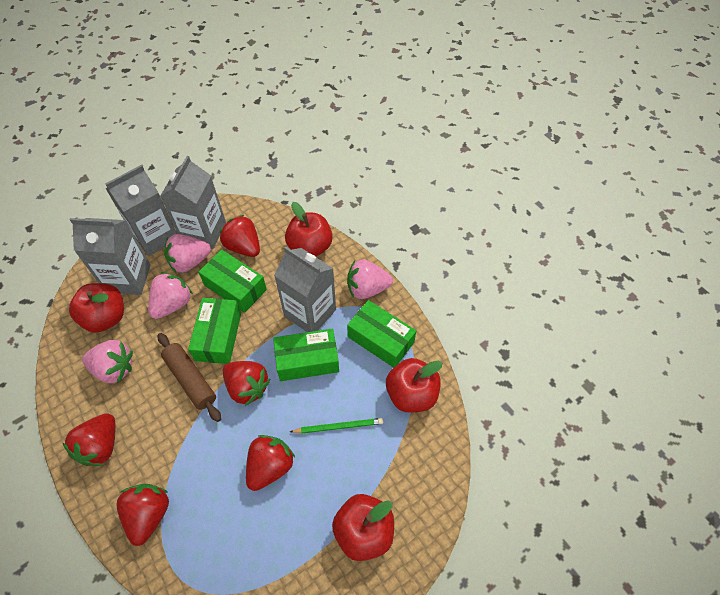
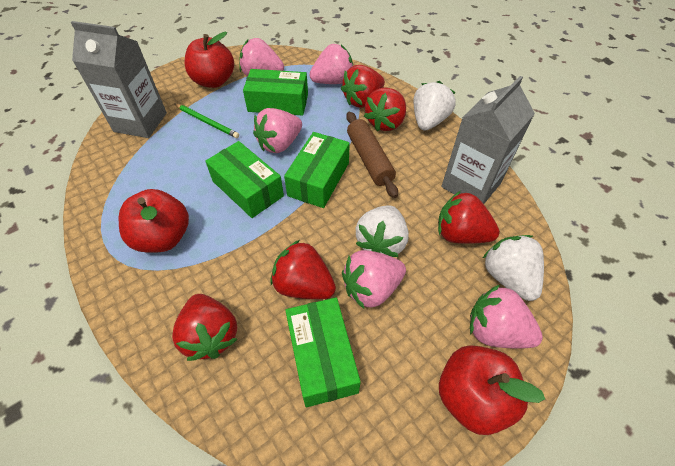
grey carton: [70,218,151,295] [105,165,177,256] [160,156,226,249] [274,247,336,332] = 4 -> [71,21,167,138] [441,76,535,204] = 2
pink strawberry: [82,340,133,383] [148,273,193,319] [165,234,211,273] [347,259,393,299] = 4 -> [239,38,284,77] [253,108,302,153] [309,44,353,84] [342,250,406,309] [470,285,543,348] = 5
red apple: [69,283,124,333] [285,202,333,256] [332,494,394,561] [386,358,442,413] = 4 -> [118,189,189,253] [185,32,234,88] [439,345,545,435] = 3
white strawberry: none = 0 -> [356,205,409,257] [413,81,456,131] [483,235,544,301] = 3

